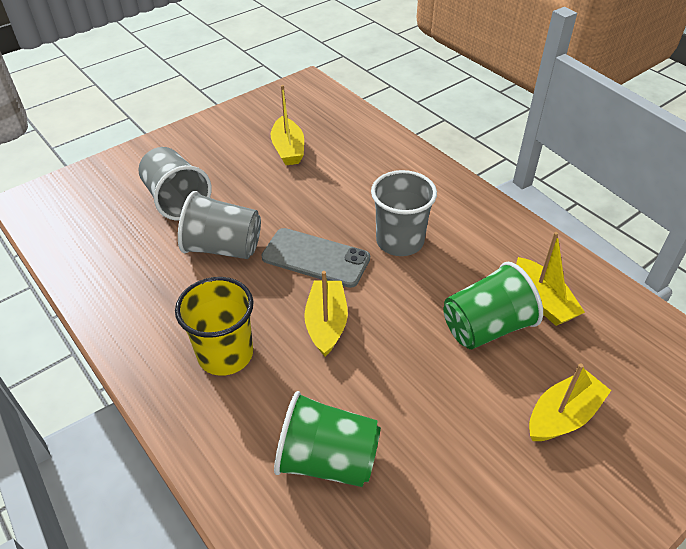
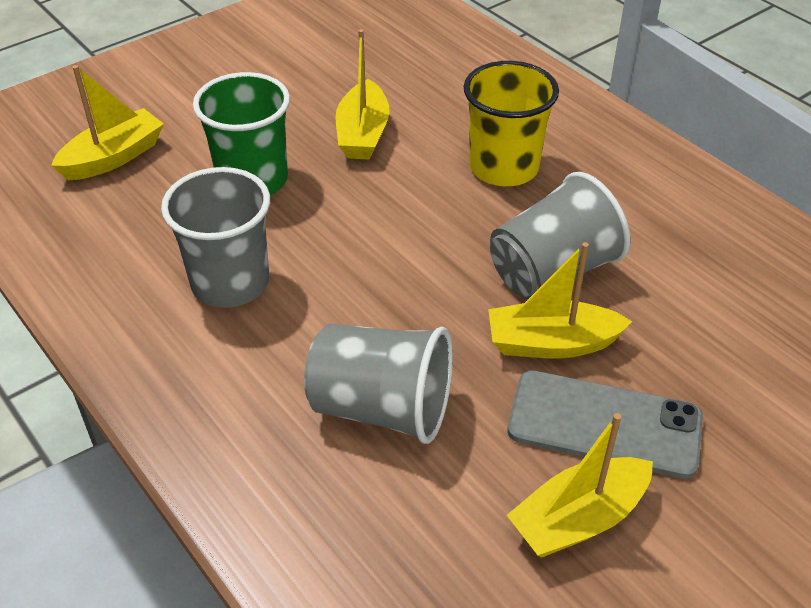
green cup: [274,391,381,487] [443,262,543,349] = 2 -> [193,72,290,195] = 1

